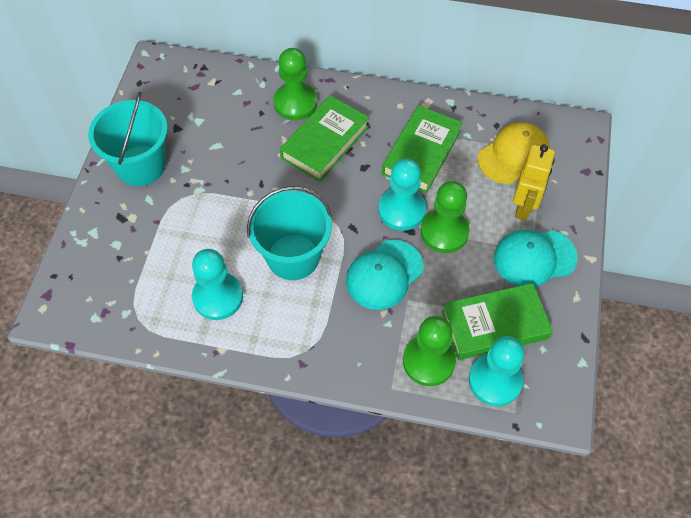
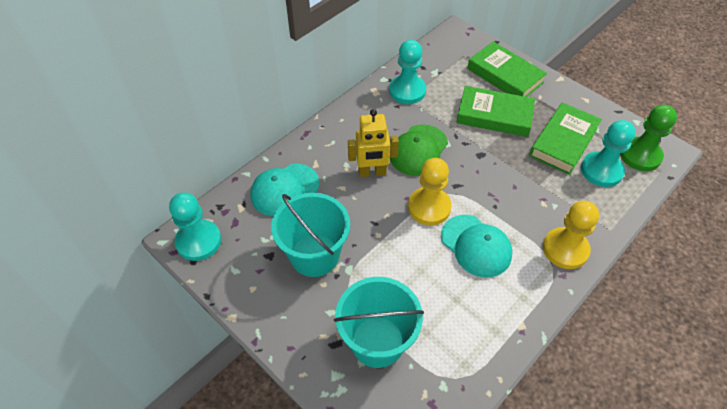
green cap: none = 0 -> [390,124,448,176] = 1
green pawn: [273,48,317,120] [403,316,456,386] [421,181,470,253] = 3 -> [620,105,677,171] = 1
yellow cap: [478,122,550,184] = 1 -> none = 0
yellow pawn: none = 0 -> [408,158,452,225] [543,201,599,269] = 2

